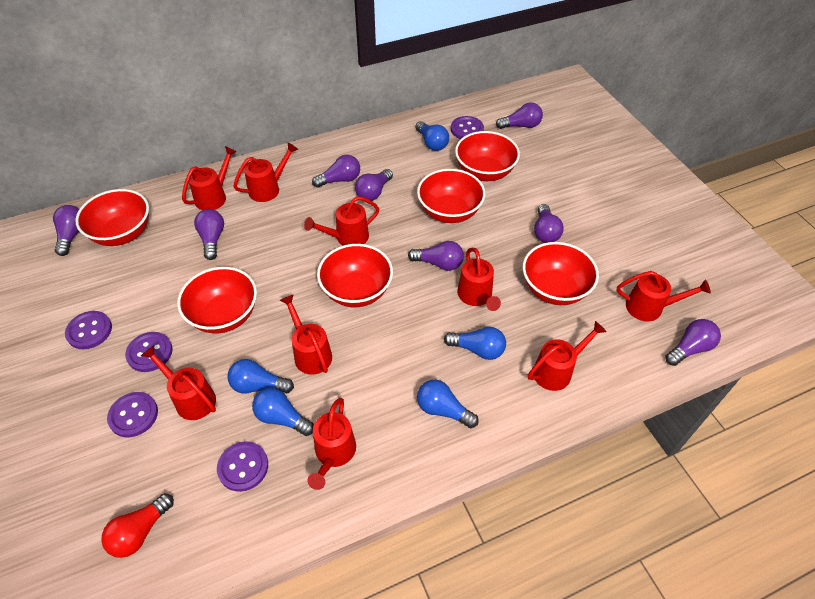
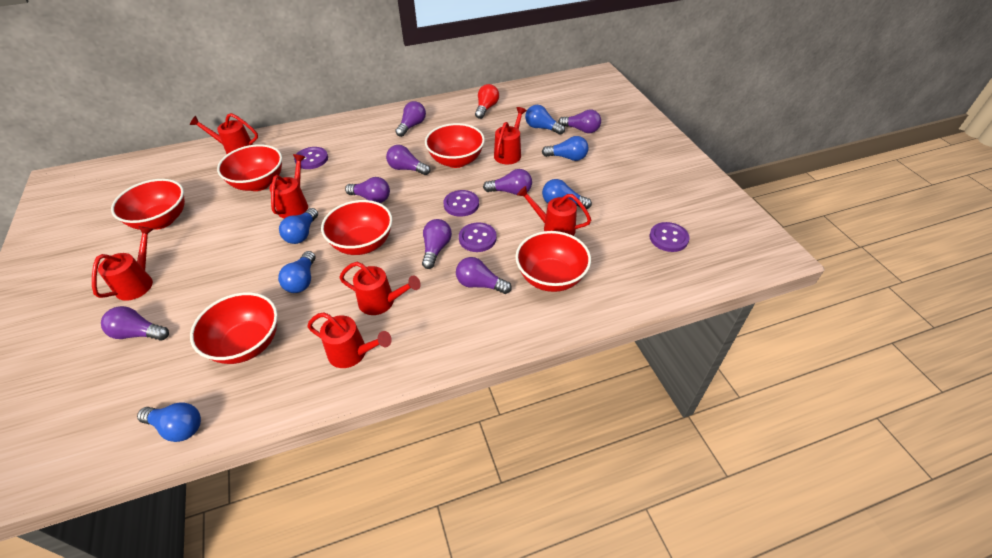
blue light bulb: [227,359,294,394] [252,388,314,436] [415,121,449,151] [417,380,479,428] [444,327,506,360] = 5 -> [137,402,201,442] [278,251,315,293] [279,208,318,244] [525,105,565,135] [542,136,588,161] [542,179,592,209] = 6
purple button: [65,311,112,349] [107,392,158,437] [125,332,173,372] [217,441,268,492] [451,116,484,139] = 5 -> [294,147,328,169] [444,190,479,217] [459,222,497,252] [649,222,690,252] = 4
red watering can: [141,345,216,420] [182,146,237,210] [233,142,298,202] [280,294,332,375] [304,196,379,246] [307,398,356,490] [457,248,501,311] [528,321,607,391] [617,271,711,321] = 9 -> [92,226,154,301] [190,113,258,154] [269,154,308,219] [307,312,392,368] [339,262,421,315] [494,107,527,164] [517,186,591,236] = 7

